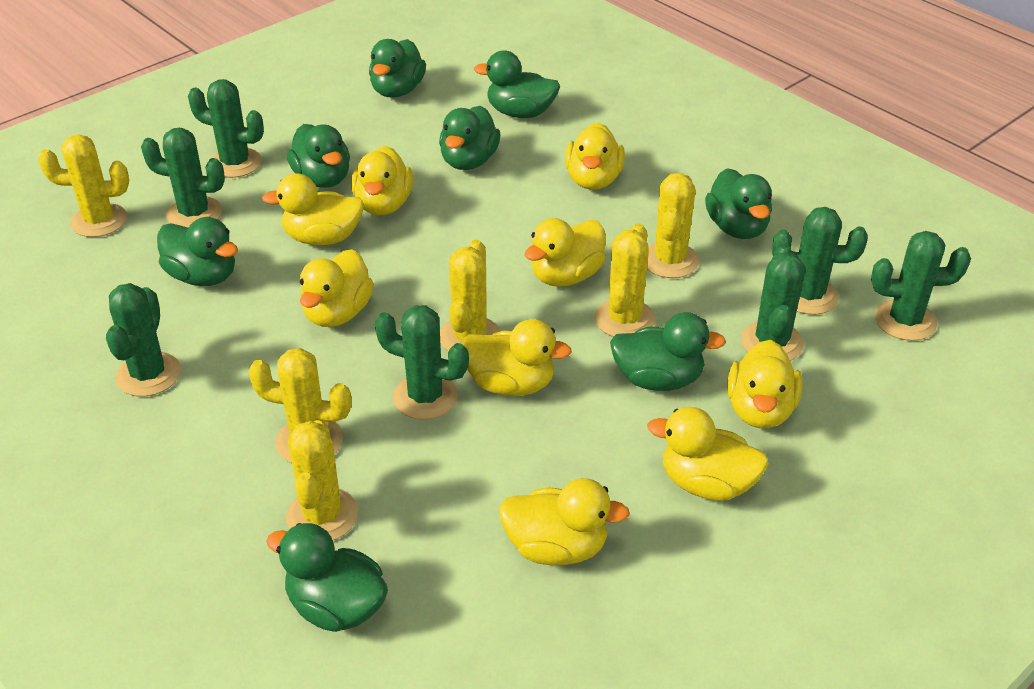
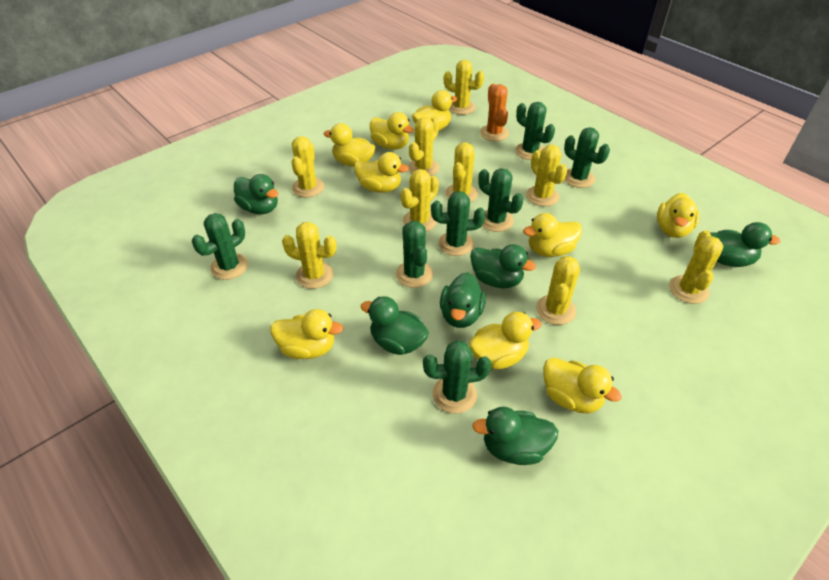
green duck: [157,217,238,286] [266,523,388,632] [286,124,350,188] [369,39,426,97] [439,106,501,170] [474,51,560,118] [610,312,726,391] [705,168,772,239] = 8 -> [234,174,278,214] [360,296,429,355] [440,272,486,328] [470,244,536,288] [472,407,558,465] [710,222,780,267] = 6
orange cactus: none = 0 -> [480,84,509,141] = 1
yellow cactus: [38,134,129,237] [248,348,352,463] [286,420,358,540] [440,239,500,351] [594,223,655,337] [647,173,699,278] = 6 -> [282,222,337,289] [291,136,325,197] [401,169,439,232] [408,117,439,176] [444,60,484,115] [445,143,478,203] [526,145,567,206] [536,256,580,325] [669,230,724,304] = 9

